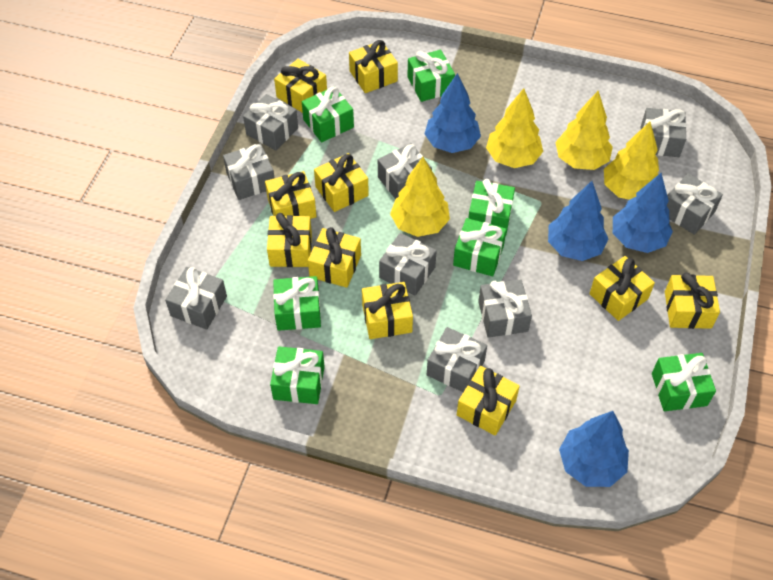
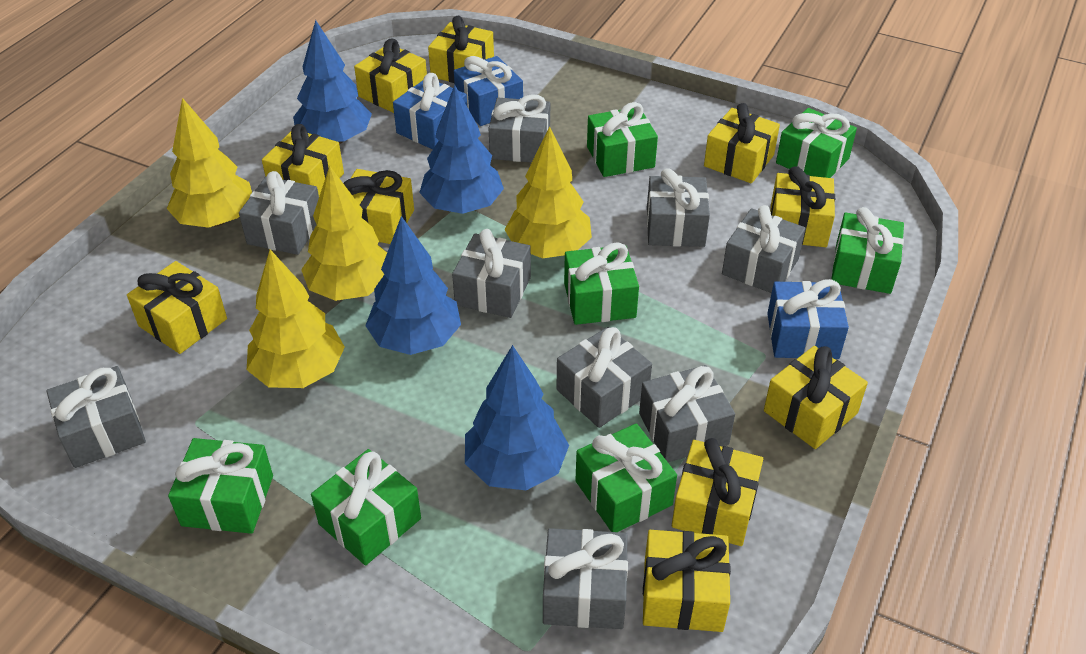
blue gift: none = 0 -> [393,73,467,149] [454,56,523,126] [767,279,849,359] = 3

